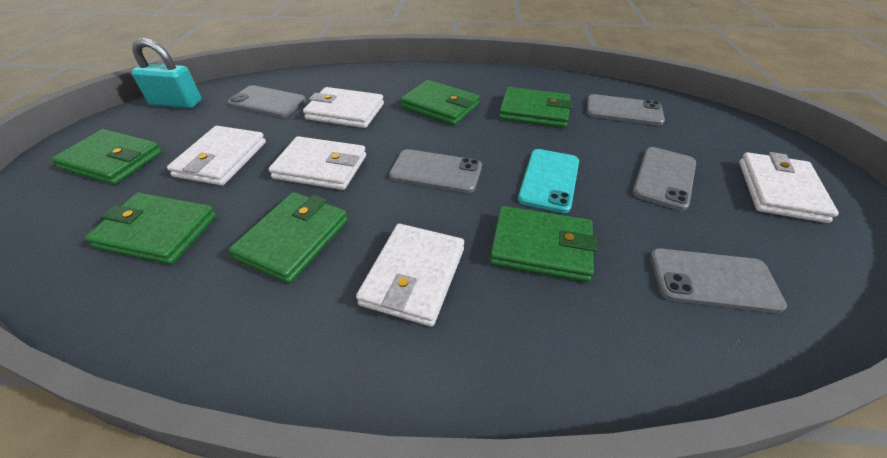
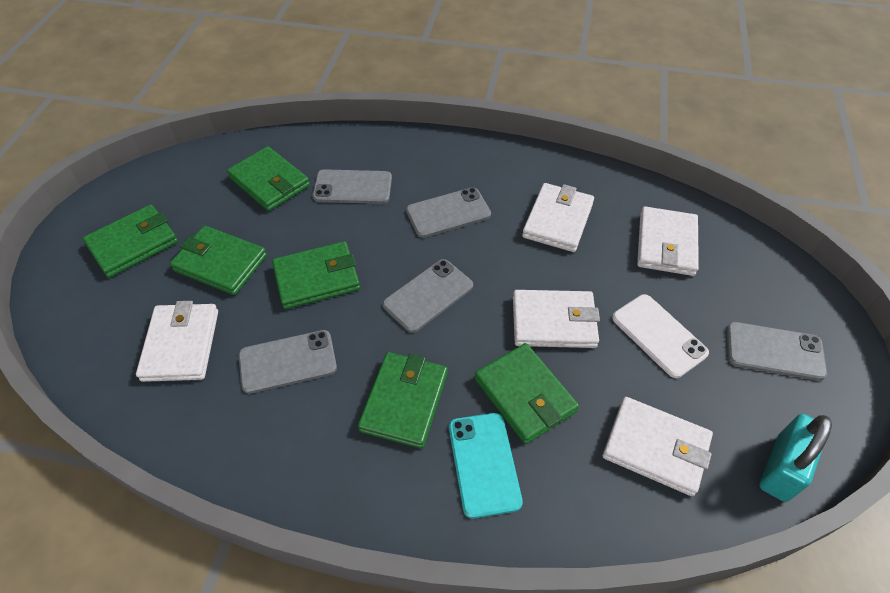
white phone: none = 0 -> [612,294,709,378] = 1

